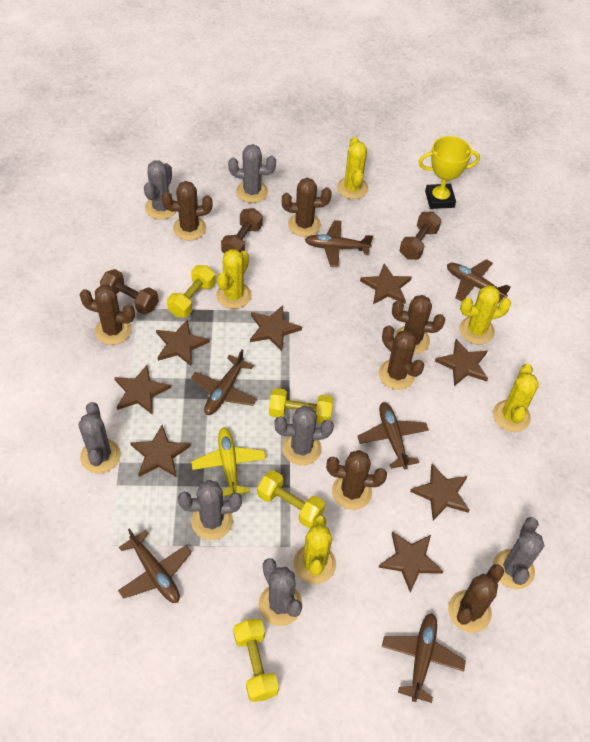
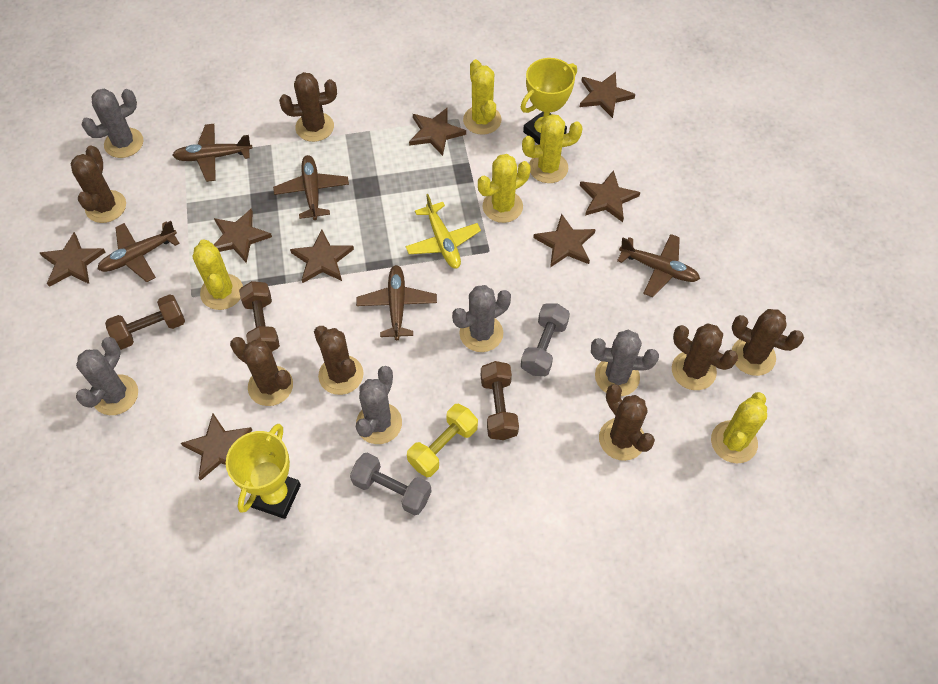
brown plane: [118,528,192,603] [191,349,257,415] [305,220,373,267] [357,402,429,469] [382,613,466,703] [447,259,511,304] = 6 -> [98,221,180,282] [172,124,252,182] [273,155,349,220] [356,265,437,340] [617,234,700,297] = 5
grey cactus: [78,402,121,473] [144,161,177,220] [178,480,242,540] [228,144,276,203] [259,558,302,626] [274,405,334,466] [493,517,544,589] = 7 -> [76,337,138,415] [82,89,143,158] [356,366,402,444] [452,285,511,352] [591,330,659,396] = 5
grey dumbbell: none = 0 -> [350,453,432,515] [521,304,570,376] = 2
yellow dumbbell: [167,265,216,318] [233,619,279,702] [257,470,325,528] [269,388,333,424] = 4 -> [407,404,478,477] = 1
yellow trophy: [418,136,480,209] = 1 -> [226,423,301,519] [521,58,577,145] = 2

